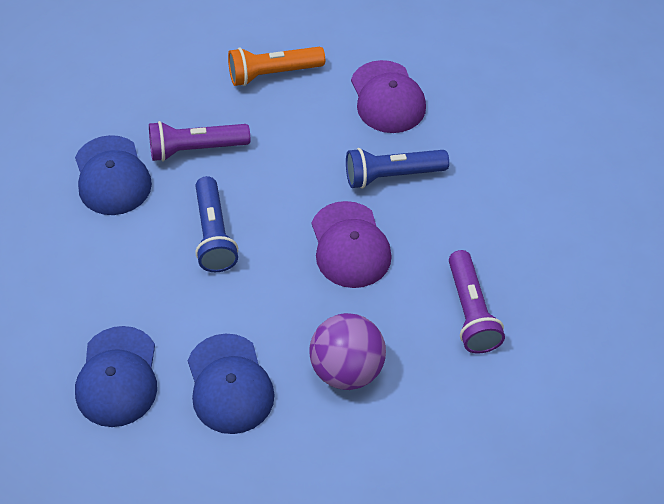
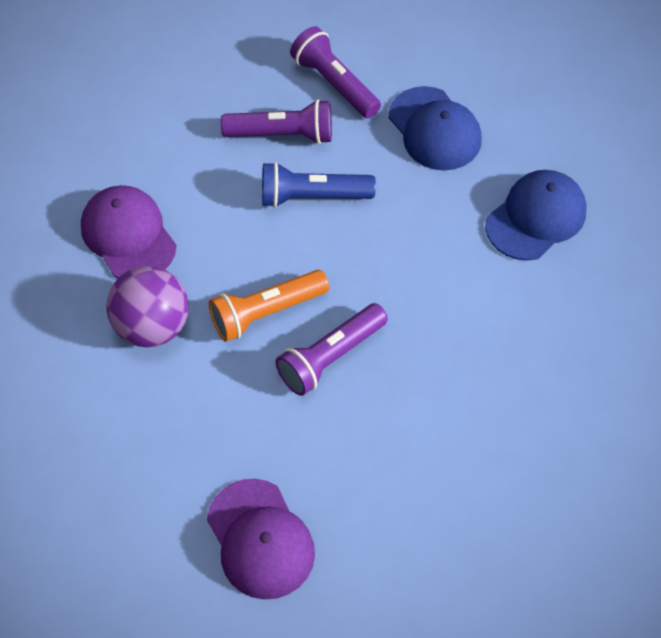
blue cap: [75,135,152,215] [75,326,157,427] [188,334,275,434] = 3 -> [389,86,482,171] [485,170,587,261] = 2
blue flashlight: [195,176,238,272] [346,148,449,189] = 2 -> [262,162,376,208] = 1
purple flashlight: [149,121,250,162] [449,250,505,354] = 2 -> [221,99,332,144] [275,303,388,396] [290,26,381,118] = 3

